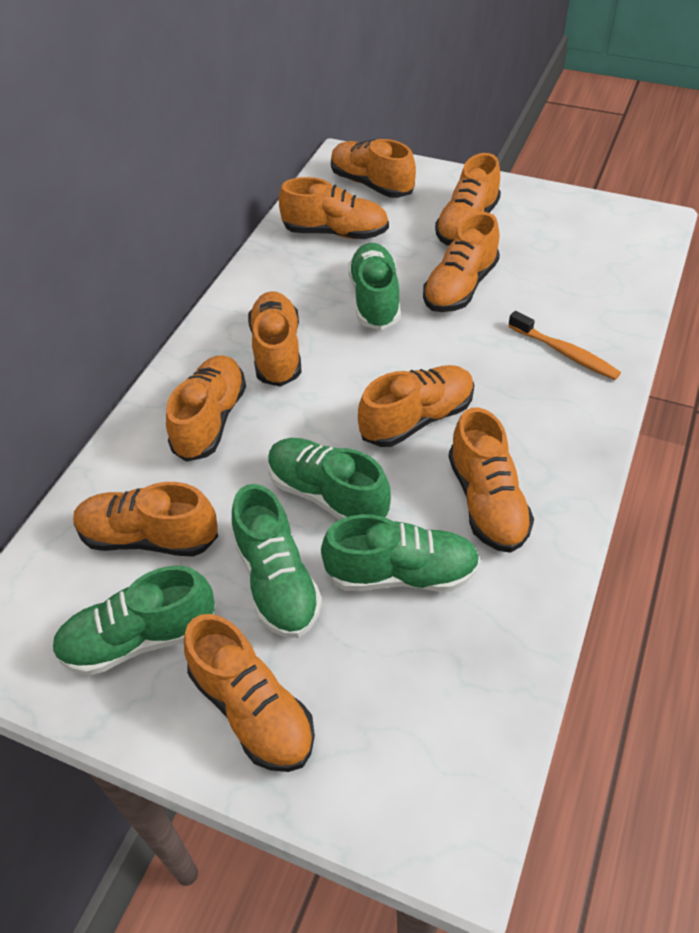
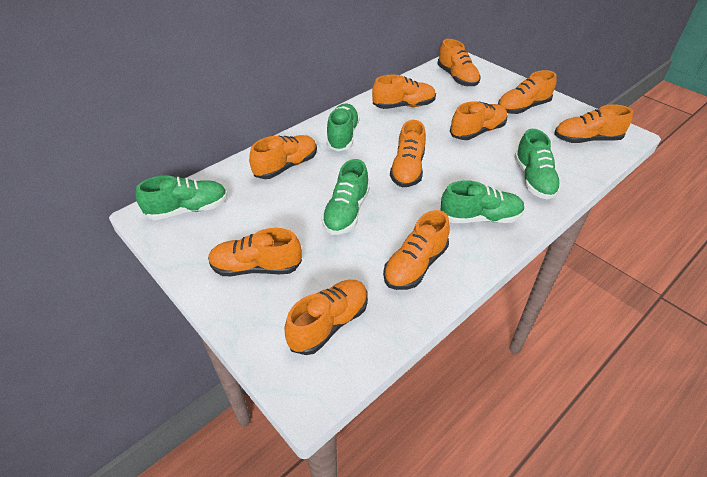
orange toothbrush: [508,311,621,380] = 1 -> none = 0

